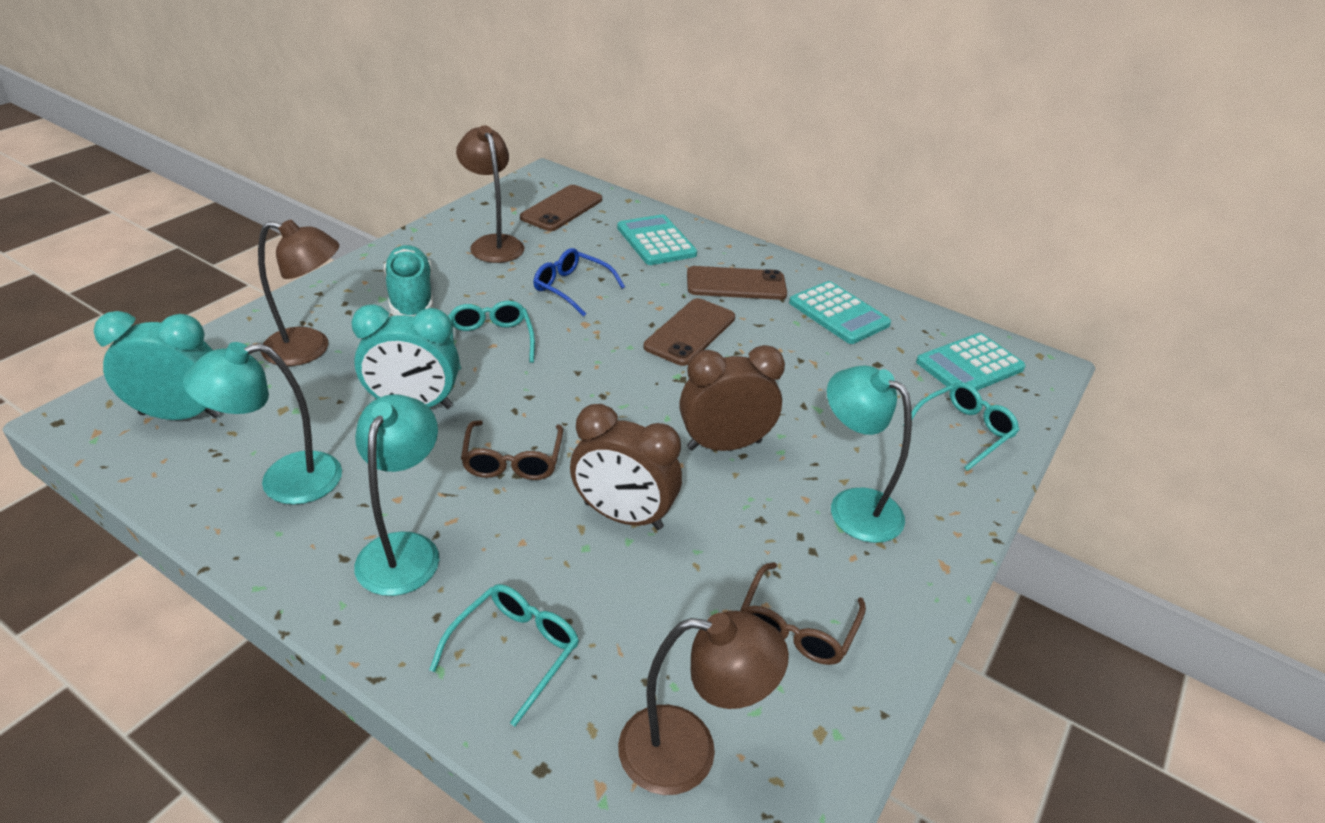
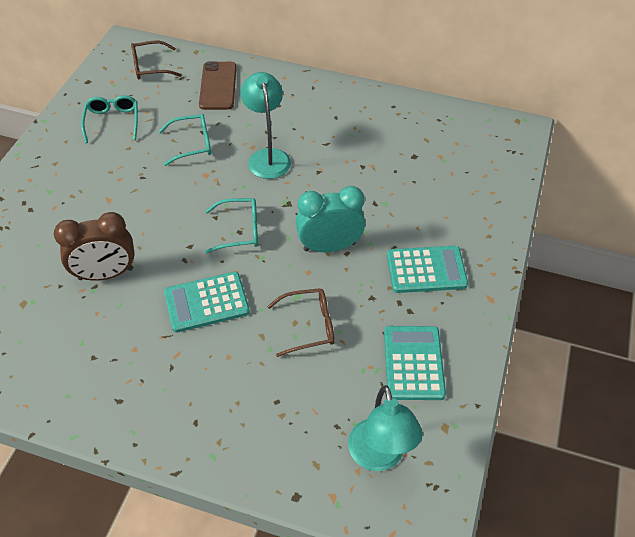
blue glasses: [533,248,625,317] = 1 -> none = 0
brown clock: [570,404,682,530] [679,345,785,451] = 2 -> [54,212,135,281] = 1
brown lamp: [258,220,339,366] [456,125,524,263] [618,611,789,795] = 3 -> none = 0
brown phone: [520,185,602,231] [643,298,735,366] [687,266,787,300] = 3 -> [199,61,237,110] = 1
turquoise clock: [94,311,221,420] [351,304,459,409] = 2 -> [296,186,365,252] = 1
turquoise lamp: [183,342,342,505] [354,394,439,596] [827,366,912,543] = 3 -> [240,72,291,179] [348,385,422,471] = 2
turquoise shoe: [384,245,433,317] = 1 -> none = 0

